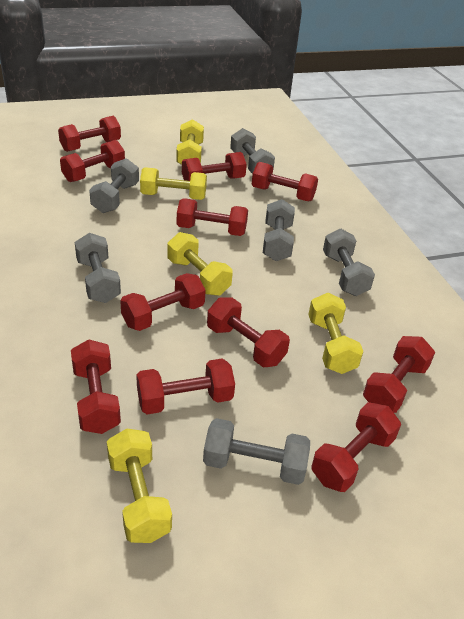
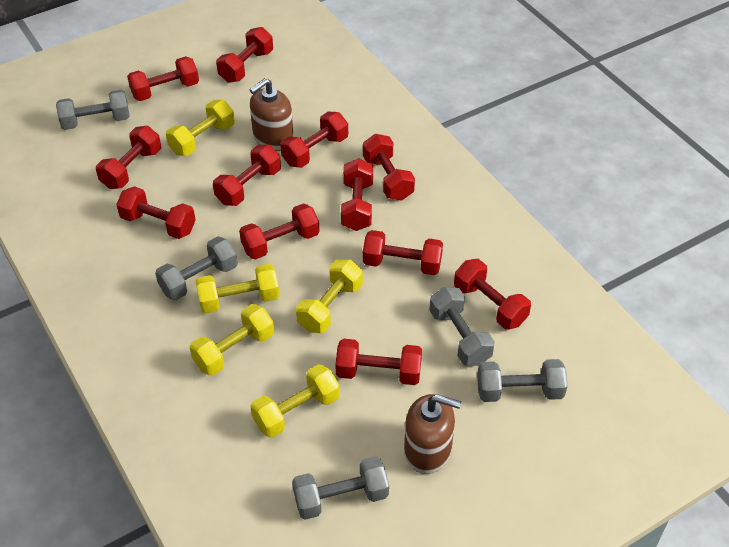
brown soap dispenser: none = 0 -> [250,78,294,151] [404,394,461,474] = 2
grey dumbbell: [75,233,121,303] [89,158,139,213] [203,418,310,485] [230,128,275,174] [263,199,295,261] [323,229,375,296] = 6 -> [56,90,130,130] [155,236,238,300] [292,456,389,520] [429,287,495,366] [477,359,567,402] = 5
red dumbbell: [58,116,121,152] [60,140,125,182] [71,339,121,434] [120,273,206,331] [136,359,235,414] [177,198,248,236] [182,152,247,181] [207,297,290,367] [252,162,318,202] [312,402,401,492] [363,336,435,413] = 11 -> [96,126,161,189] [116,186,196,239] [127,56,199,101] [213,145,281,206] [216,27,273,83] [239,203,320,259] [280,112,348,168] [335,339,422,385] [341,158,373,231] [363,134,415,201] [363,230,443,275] [454,259,531,330] = 12

